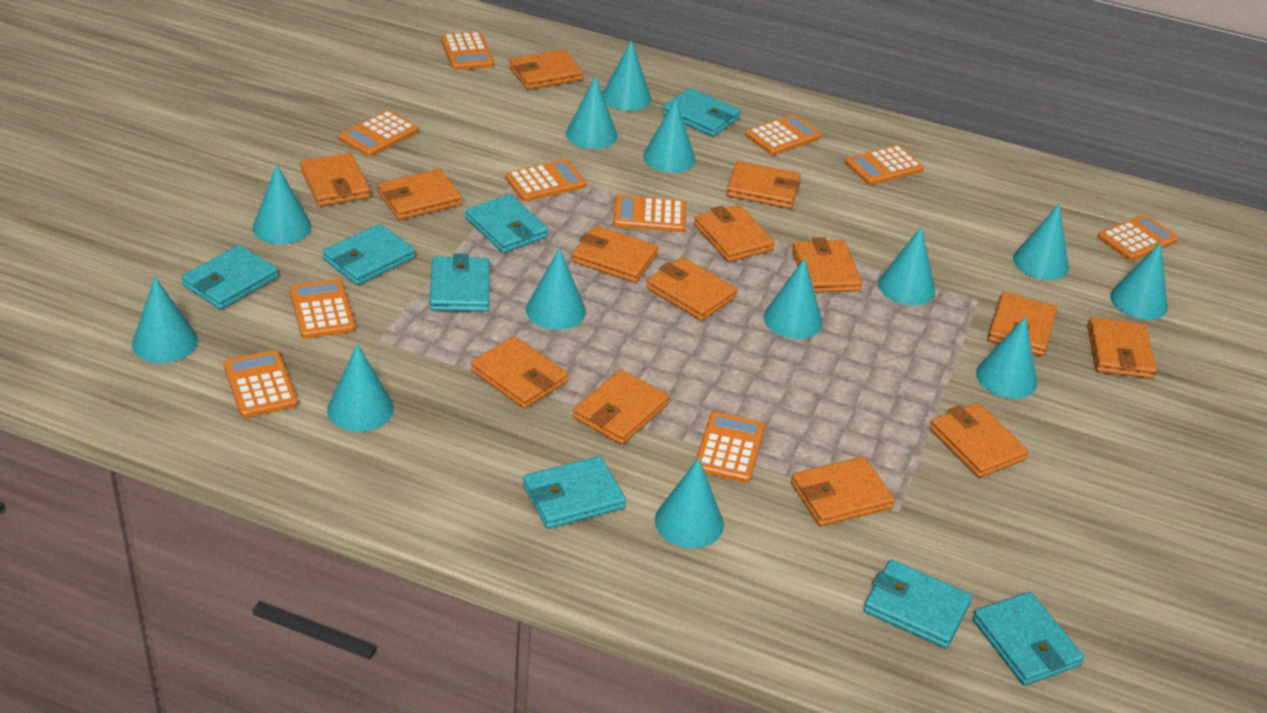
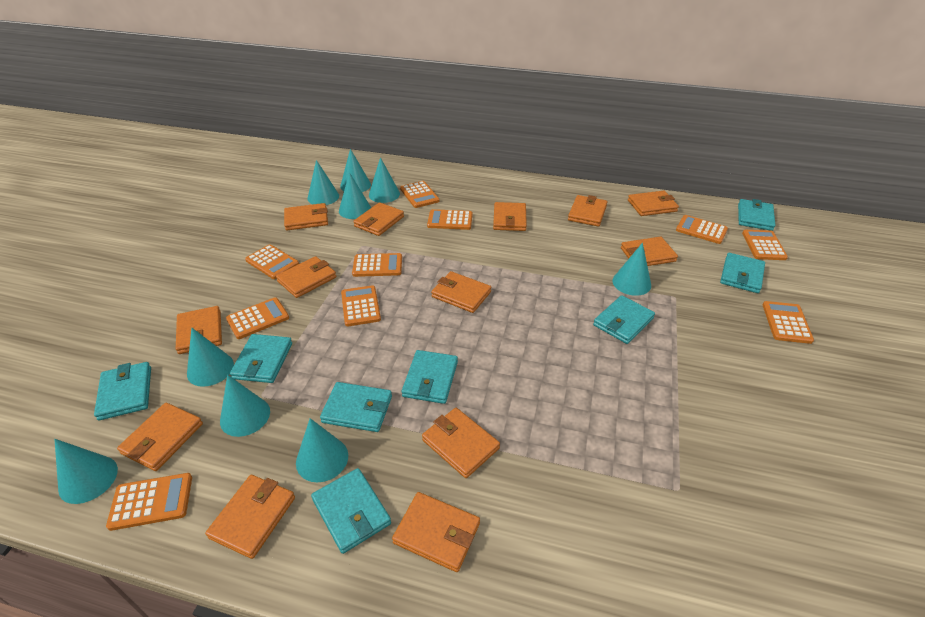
orange wallet: [300,153,371,206] [378,169,462,220] [471,336,568,409] [509,49,583,90] [572,225,659,283] [573,369,669,445] [646,257,737,321] [694,205,775,262] [726,161,801,209] [791,456,895,526] [792,237,862,293] [929,403,1029,478] [987,292,1057,356] [1088,317,1157,379] = 14 -> [117,403,203,471] [176,306,222,354] [205,475,295,559] [276,256,336,298] [284,203,328,230] [353,202,404,236] [392,492,480,572] [422,408,500,478] [431,271,491,313] [493,202,527,231] [568,195,607,227] [621,236,678,266] [628,191,679,216] = 13
turquoise cone: [132,277,198,363] [253,164,311,244] [327,344,394,432] [526,248,586,330] [566,76,617,149] [602,40,651,111] [643,99,695,173] [655,458,724,548] [763,258,823,339] [878,227,935,305] [976,316,1037,399] [1013,204,1069,280] [1110,242,1168,320] = 13 -> [54,439,118,504] [187,328,234,387] [220,375,270,437] [296,418,348,482] [308,160,339,205] [339,172,371,219] [340,149,371,192] [369,157,400,203] [613,243,651,296] = 9

